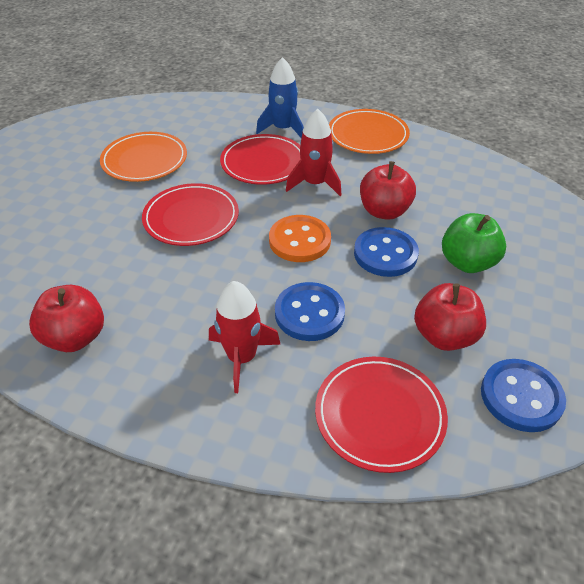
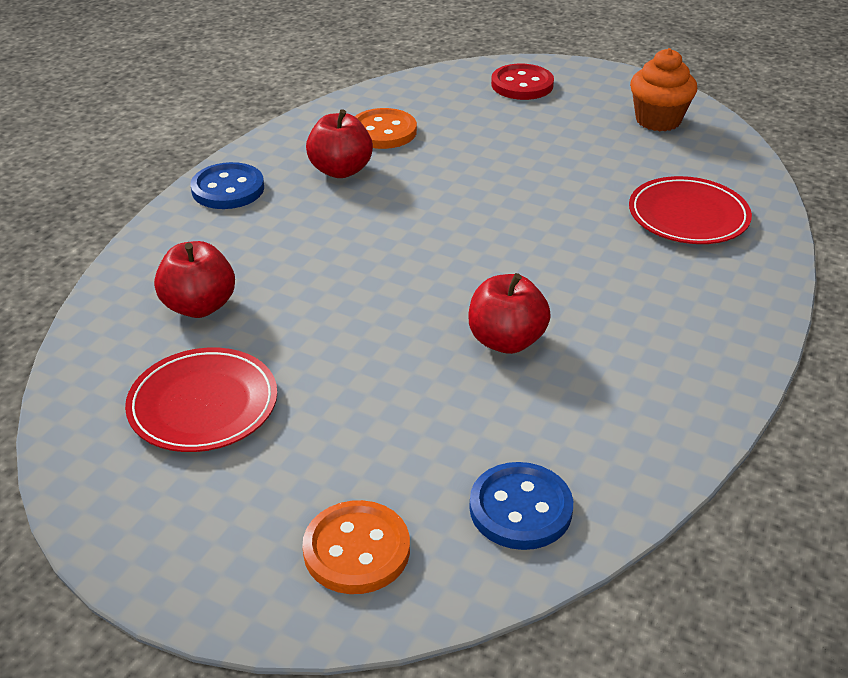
blue button: [275,282,345,341] [354,227,419,277] [481,359,566,432] = 3 -> [190,162,264,209] [469,462,573,550] = 2
blue rocket: [256,57,304,138] = 1 -> none = 0
green apple: [442,213,506,273] = 1 -> none = 0
orange button: [269,215,331,262] = 1 -> [302,500,410,594] [355,108,417,149] = 2
orange cupcake: none = 0 -> [630,48,697,131] = 1
orange plate: [100,132,187,182] [329,109,410,154] = 2 -> none = 0
red button: none = 0 -> [491,64,554,100] = 1
red plate: [142,183,239,246] [220,134,300,185] [315,357,448,473] = 3 -> [125,348,277,452] [629,176,752,244] = 2
red rocket: [209,281,281,393] [286,109,341,196] = 2 -> none = 0

